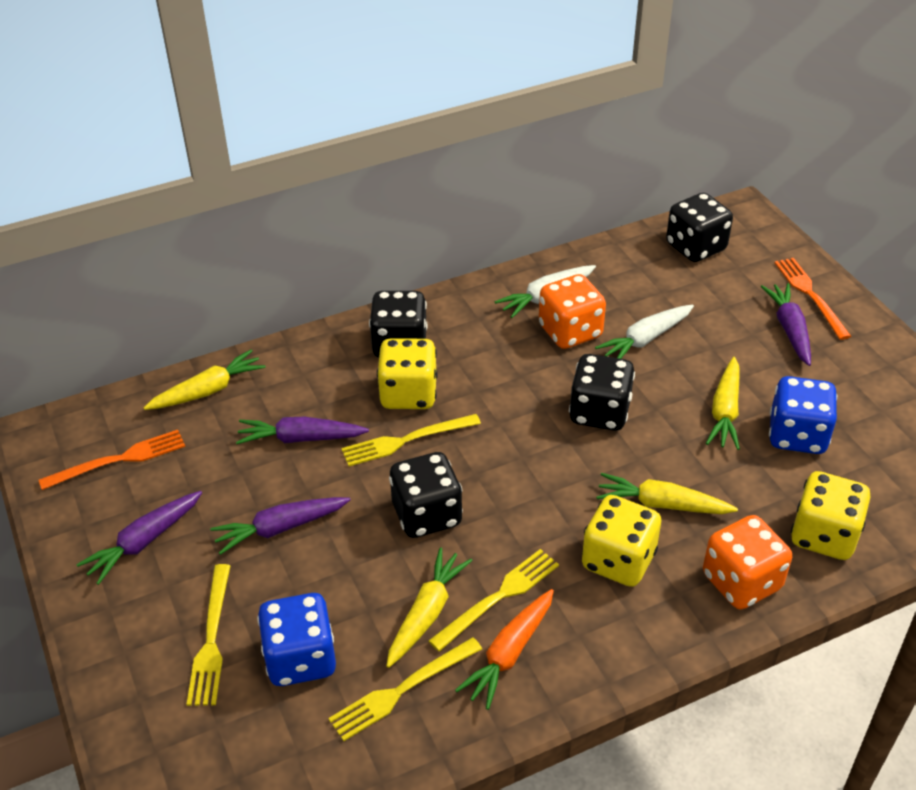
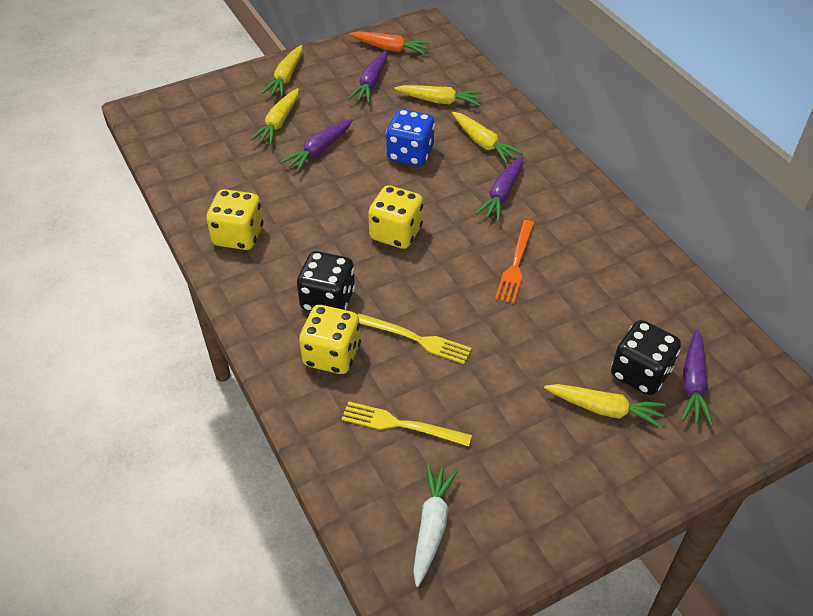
black dice: [369,291,428,358] [389,452,463,538] [569,354,635,431] [666,193,733,262] = 4 -> [297,251,355,311] [611,320,681,395] = 2
blue dice: [257,593,336,686] [769,376,837,454] = 2 -> [386,109,435,166] = 1
orange dice: [539,274,606,349] [703,515,792,609] = 2 -> none = 0
orange fork: [39,430,185,490] [775,258,851,340] = 2 -> [495,220,535,304] = 1
white carrot: [495,265,596,318] [595,305,694,359] = 2 -> [413,464,458,587] = 1
yellow carrot: [144,350,266,410] [386,547,472,668] [596,473,738,514] [706,357,740,450] = 4 -> [250,88,299,145] [262,45,303,97] [394,85,483,106] [452,112,523,164] [544,384,666,429] = 5
yellow fork: [186,564,230,706] [328,637,482,741] [341,414,481,466] [428,549,559,652] = 4 -> [341,401,472,446] [358,313,472,364] = 2

